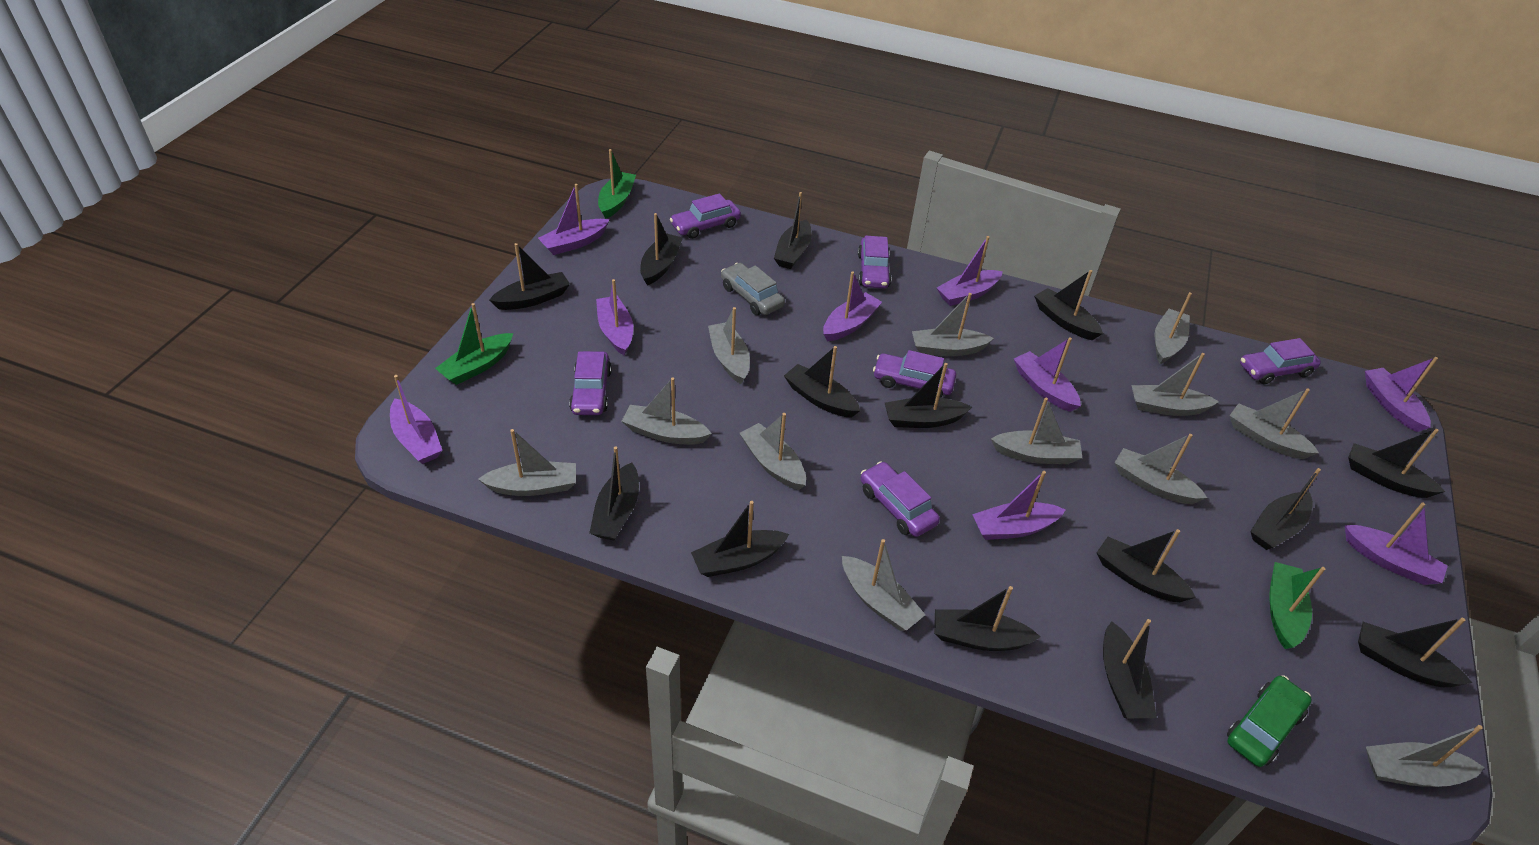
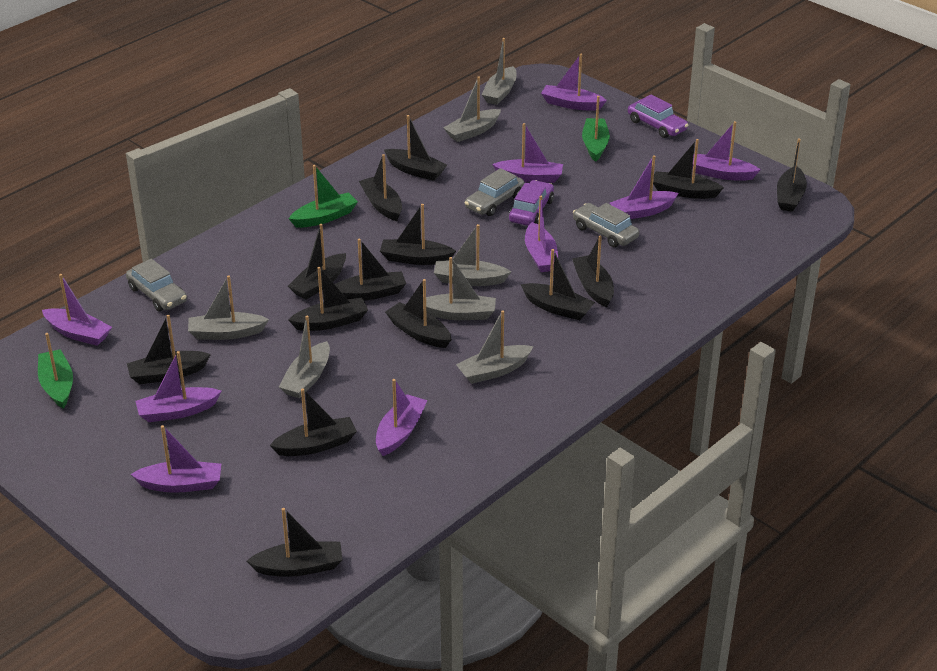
green car: [1227,676,1312,767] = 1 -> none = 0
grey boat: [478,429,576,496] [622,378,712,445] [708,307,750,384] [740,413,806,490] [842,539,925,631] [912,293,994,356] [991,398,1082,464] [1114,434,1207,504] [1132,353,1219,416] [1154,292,1192,364] [1229,389,1319,459] [1366,725,1484,787] = 12 -> [188,275,269,340] [279,315,330,398] [426,257,496,320] [434,224,511,286] [444,77,501,142] [456,310,534,384] [482,38,517,105] = 7
grey car: [721,263,785,315] = 1 -> [126,259,187,311] [465,168,525,216] [573,203,639,248] = 3
purple car: [569,351,612,415] [670,193,741,239] [858,236,892,289] [861,461,940,537] [873,350,956,398] [1240,338,1321,384] = 6 -> [509,180,554,226] [628,94,688,138] = 2

